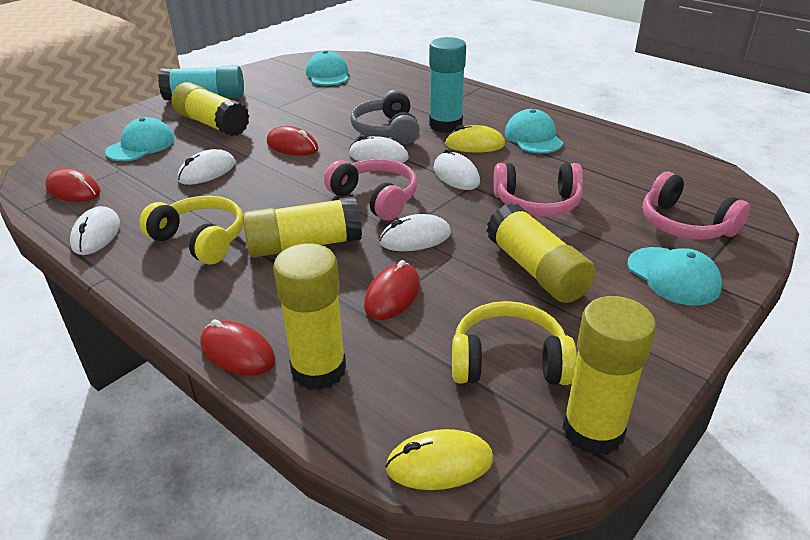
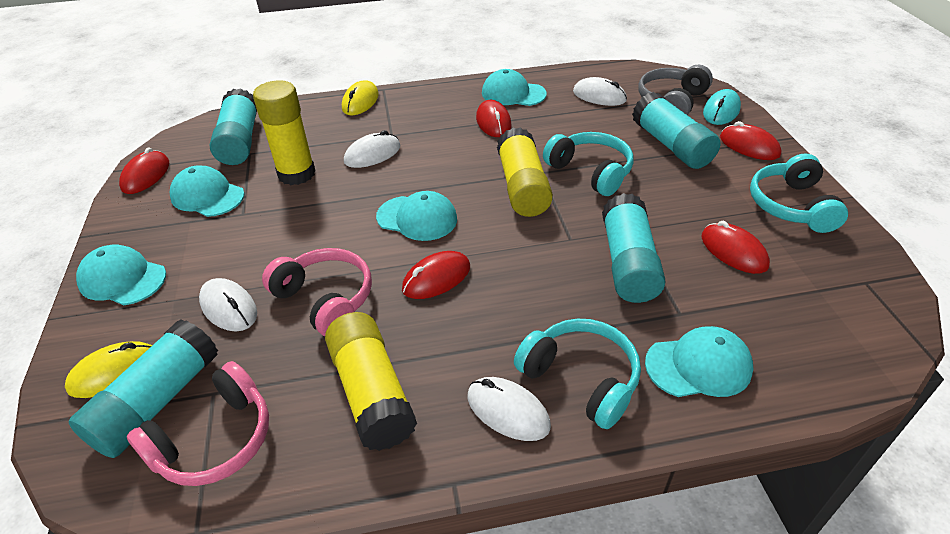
pink headphones: [324,159,417,220] [493,163,583,217] [643,172,750,240] = 3 -> [127,361,269,486] [262,248,372,336] = 2
red mouse: [45,168,101,202] [200,319,276,376] [267,126,318,156] [364,260,420,320] = 4 -> [119,148,169,194] [402,251,470,299] [476,100,512,137] [701,221,770,274] [720,121,782,160] = 5
turquoise cap: [105,117,175,161] [306,51,348,86] [505,109,563,153] [627,247,722,306] = 4 -> [76,244,166,305] [170,165,244,217] [376,191,457,241] [482,69,547,106] [645,326,753,397] = 5
turquoise glue stick: [158,65,244,100] [429,37,466,133] = 2 -> [68,319,218,458] [210,88,257,165] [602,193,666,303] [632,92,720,169] = 4
turquoise headphones: none = 0 -> [514,319,641,429] [543,132,633,196] [750,153,848,233] = 3
turquoise mouse: none = 0 -> [703,89,741,125] = 1
white mouse: [70,206,120,255] [177,149,235,185] [349,135,409,163] [379,214,451,251] [433,148,480,190] = 5 -> [199,278,257,331] [344,130,400,168] [468,377,551,441] [573,77,627,106] = 4
yellow glue stick: [171,82,250,136] [243,197,362,257] [273,243,346,390] [487,203,596,303] [562,296,656,455] = 5 -> [253,80,316,185] [325,312,417,451] [497,127,553,217] = 3
yellow headphones: [139,196,243,264] [452,301,577,385] = 2 -> none = 0

